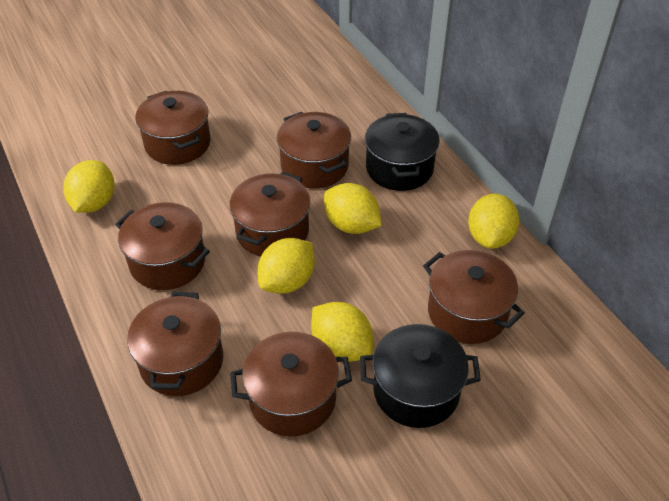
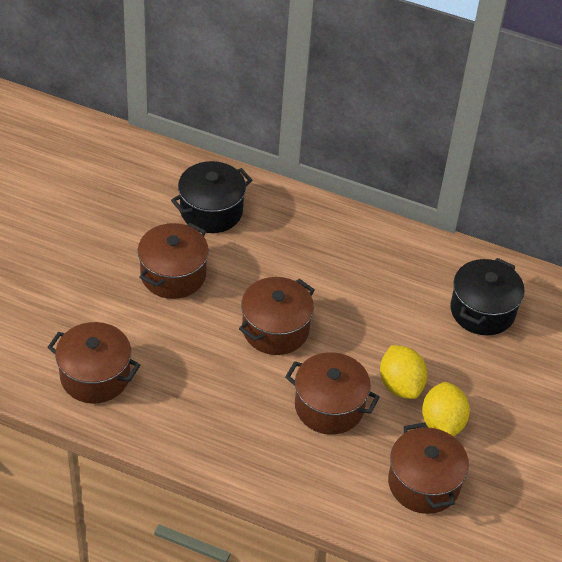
brown pot: [115,202,210,290] [127,292,223,396] [135,91,211,165] [230,172,310,257] [230,332,352,437] [277,112,351,188] [423,250,525,344] = 7 -> [47,322,140,404] [138,223,209,299] [239,277,315,355] [285,352,380,435] [388,422,469,514] = 5
yellow lemon: [63,160,115,213] [258,238,315,294] [311,302,373,362] [324,183,381,234] [468,194,519,249] = 5 -> [380,345,427,399] [422,382,470,436] = 2

